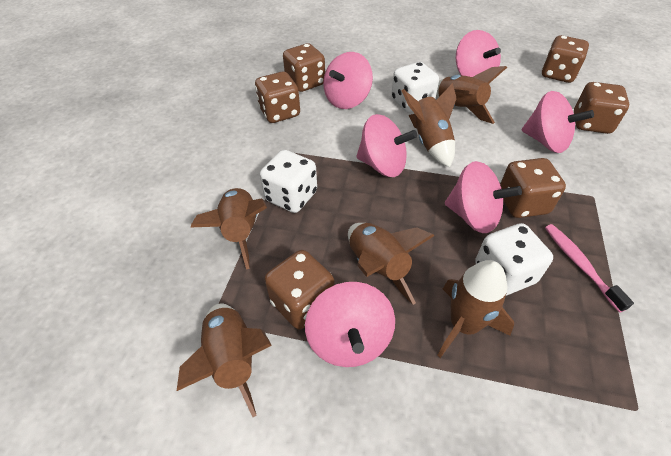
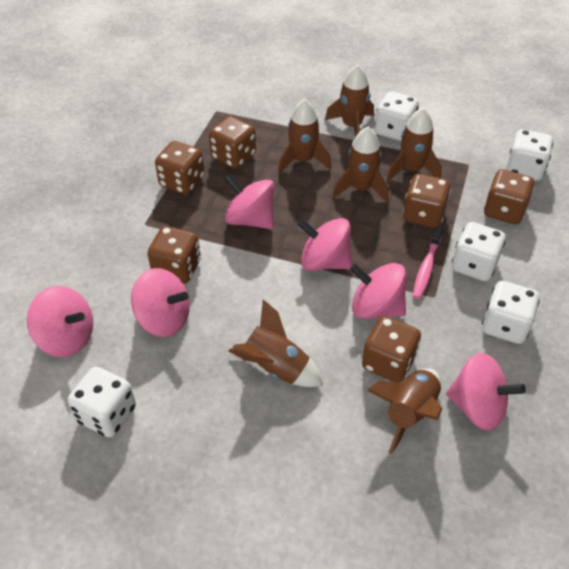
white dice: [260,150,317,213] [391,62,439,113] [475,223,553,296] = 3 -> [68,367,136,438] [375,92,419,141] [452,222,506,281] [482,281,540,344] [506,129,553,181] = 5

